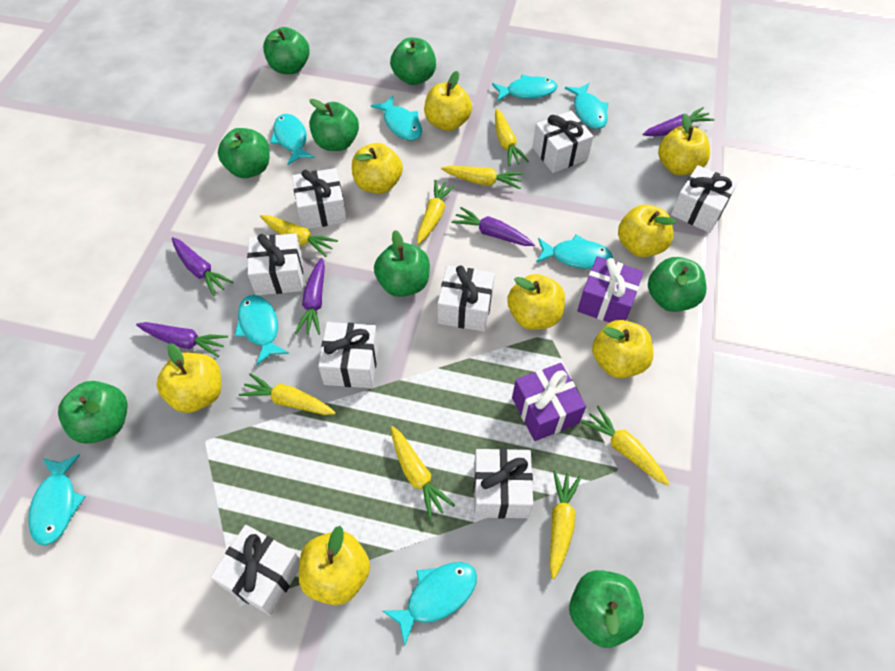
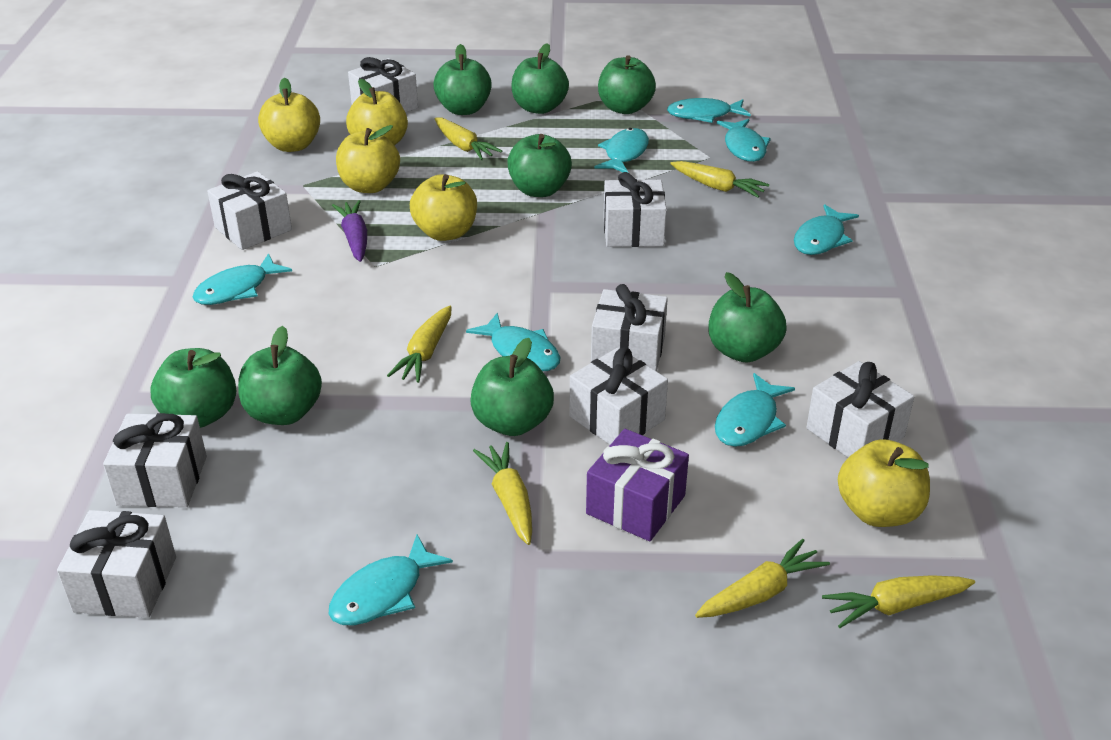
purple carrot: [136,322,228,357] [172,237,233,296] [295,258,325,335] [452,207,535,246] [643,107,715,136] = 5 -> [332,200,367,262] = 1
purple gift: [512,363,586,441] [577,256,644,323] = 2 -> [586,429,689,541] = 1
yellow apple: [157,343,221,413] [299,526,370,605] [352,143,403,194] [424,71,472,131] [507,274,565,330] [592,320,653,378] [618,204,676,257] [658,113,710,175] = 8 -> [258,78,320,152] [336,125,400,193] [346,79,408,146] [410,174,477,241] [838,439,930,527] = 5
yellow carrot: [239,373,336,415] [260,215,338,257] [391,426,455,520] [417,180,456,245] [441,166,523,189] [495,109,529,166] [549,470,582,579] [581,405,670,486] = 8 -> [387,306,451,383] [435,117,502,160] [473,442,532,545] [670,161,769,198] [695,539,830,618] [822,575,975,628] = 6

